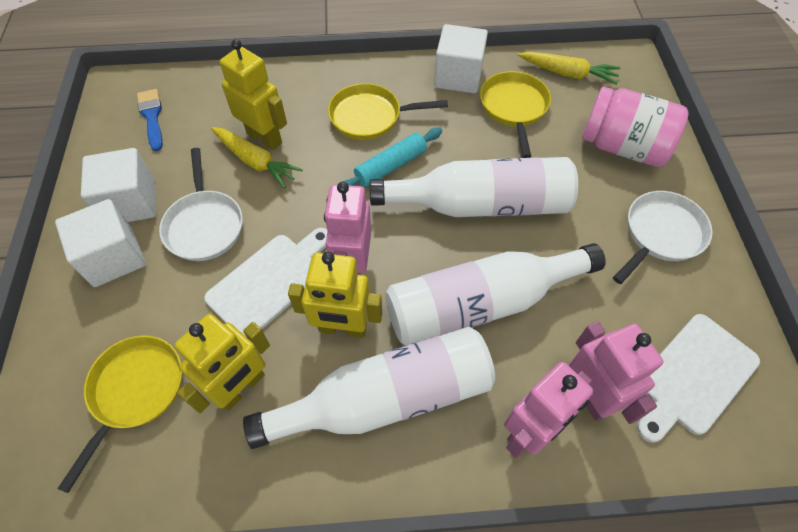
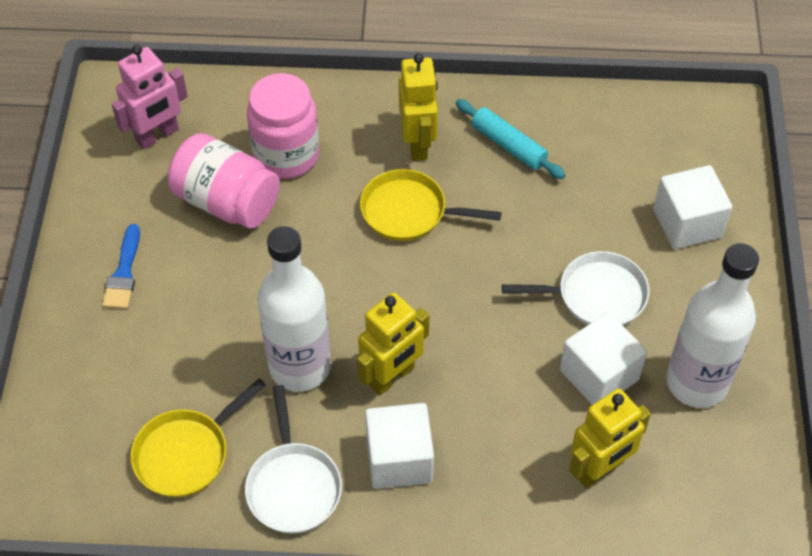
pink jar: [582,87,689,167] = 1 -> [168,133,280,229] [247,73,319,179] = 2
pink robot: [324,182,372,275] [504,362,593,458] [569,321,664,424] = 3 -> [112,45,188,150] = 1
white bottle: [243,327,495,449] [369,157,578,217] [385,243,606,345] = 3 -> [257,226,331,392] [666,243,759,408] = 2
white cutting board: [204,228,328,336] [637,314,760,443] = 2 -> none = 0
yellow carrot: [211,127,303,189] [518,52,620,85] = 2 -> none = 0
yellow pan: [57,335,182,493] [328,83,448,140] [480,71,551,158] = 3 -> [130,378,266,497] [360,169,502,241] = 2

